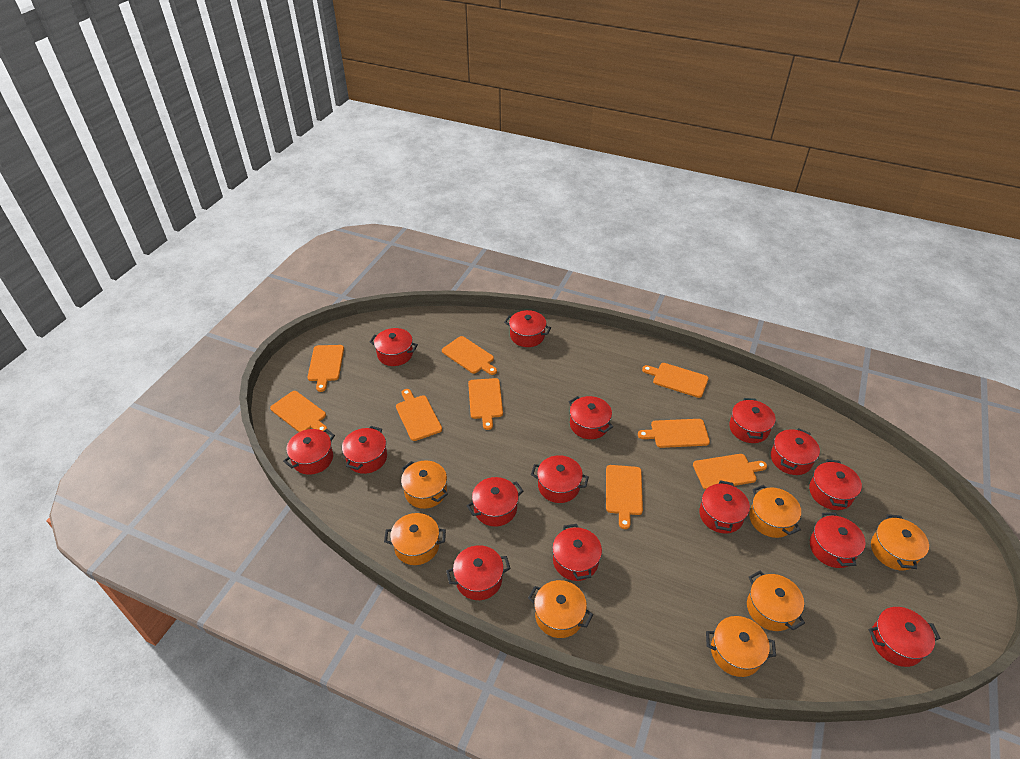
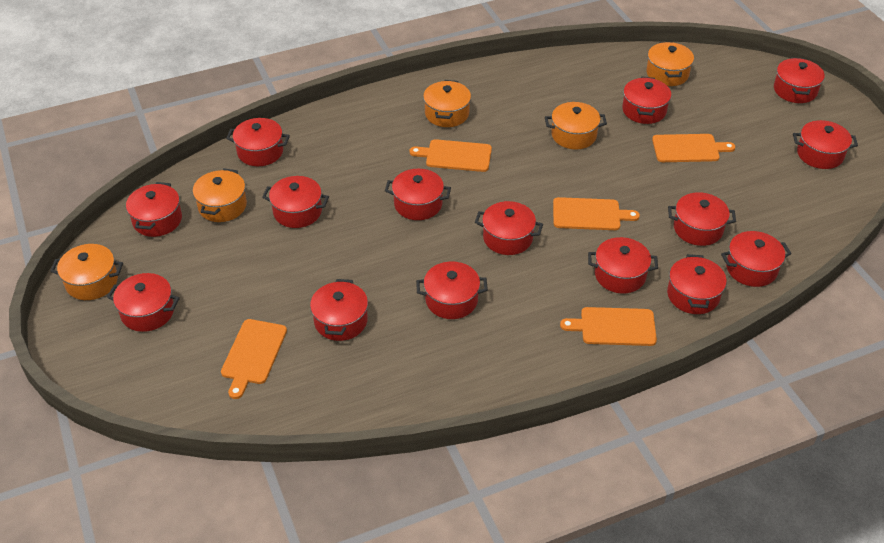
orange cutting board: [270,391,327,433] [307,345,344,392] [396,389,442,441] [442,336,497,375] [468,378,503,430] [606,465,643,529] [638,419,710,448] [642,363,709,398] [693,454,767,490] = 9 -> [221,319,287,399] [410,139,492,172] [553,197,640,230] [560,307,657,346] [652,134,735,162] = 5
orange pot: [384,513,446,565] [401,461,448,509] [528,580,593,638] [706,616,776,677] [747,571,805,631] [749,485,801,538] [871,514,929,570] = 7 -> [50,244,123,300] [193,168,247,222] [423,80,471,127] [545,102,607,149] [646,42,694,86] = 5

